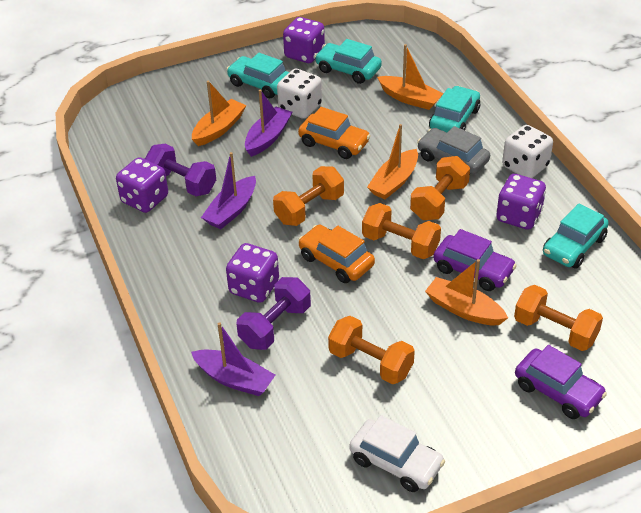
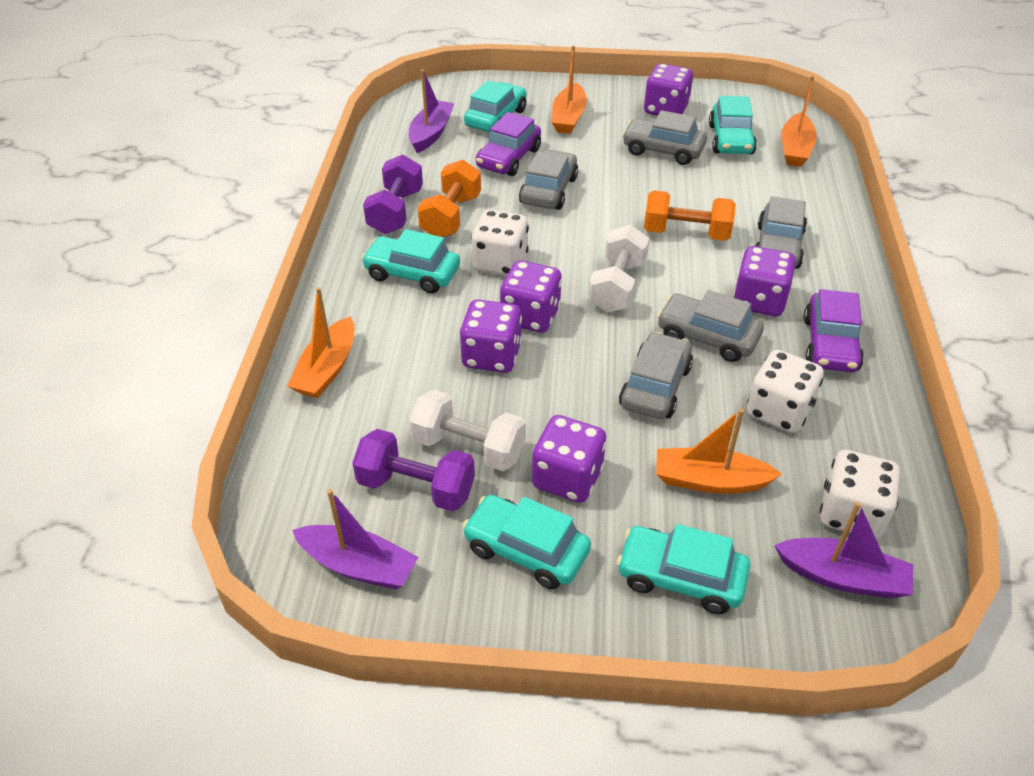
grey car: [417,126,490,174] = 1 -> [519,150,578,210] [619,332,693,419] [622,110,707,165] [657,290,764,362] [756,196,807,269] = 5
orange car: [298,107,371,159] [298,225,375,283] = 2 -> none = 0
orange dumbbell: [273,166,344,226] [328,316,415,384] [362,203,441,259] [410,156,470,220] [514,285,603,351] = 5 -> [418,159,481,237] [644,190,736,241] = 2
purple dice: [116,157,168,213] [226,243,279,303] [283,17,325,63] [496,174,546,230] = 4 -> [460,299,522,373] [500,260,562,333] [532,415,606,503] [644,63,693,116] [733,246,796,316] = 5
turquoise car: [227,53,289,98] [315,39,382,84] [429,86,480,132] [543,203,609,269] = 4 -> [361,229,460,293] [462,495,591,589] [464,80,526,132] [617,524,750,614] [709,96,757,154] = 5
white car: [349,415,445,492] = 1 -> none = 0
white dice: [277,69,322,119] [502,125,553,178] = 2 -> [471,210,529,276] [747,350,824,433] [820,450,900,539] = 3
white dumbbell: none = 0 -> [409,389,526,471] [589,225,650,313] = 2

